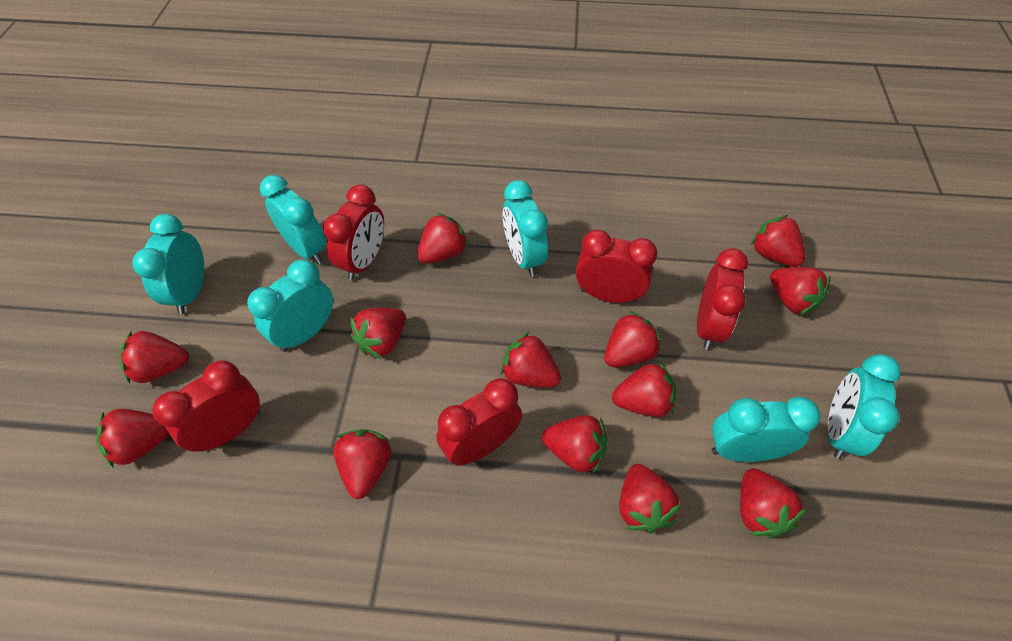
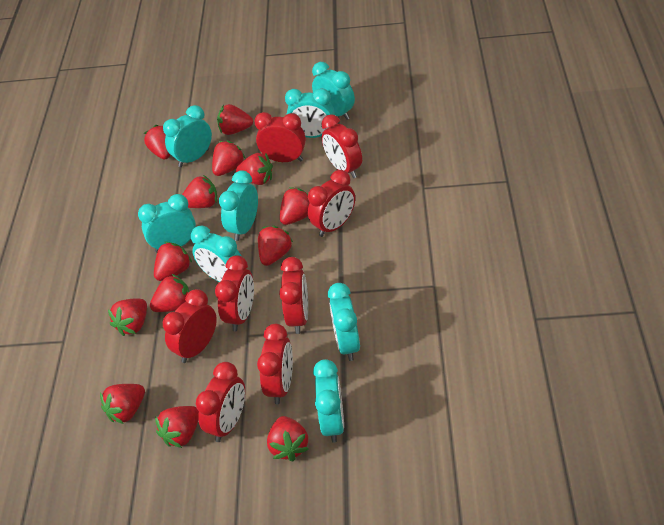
red clock: [152,360,260,452] [323,184,384,281] [437,378,522,465] [576,229,657,303] [697,248,748,350] = 5 -> [163,289,217,363] [196,362,245,442] [215,255,254,331] [254,112,306,162] [257,324,293,404] [279,257,308,334] [308,170,355,237] [321,114,362,178] = 8
turquoise clock: [132,214,204,314] [247,259,333,352] [260,175,326,264] [503,180,548,277] [712,397,820,462] [828,354,901,459] = 6 -> [138,194,196,253] [163,105,212,167] [191,226,242,282] [219,171,258,241] [285,88,335,138] [312,62,355,120] [313,359,344,443] [328,283,360,361] = 8

